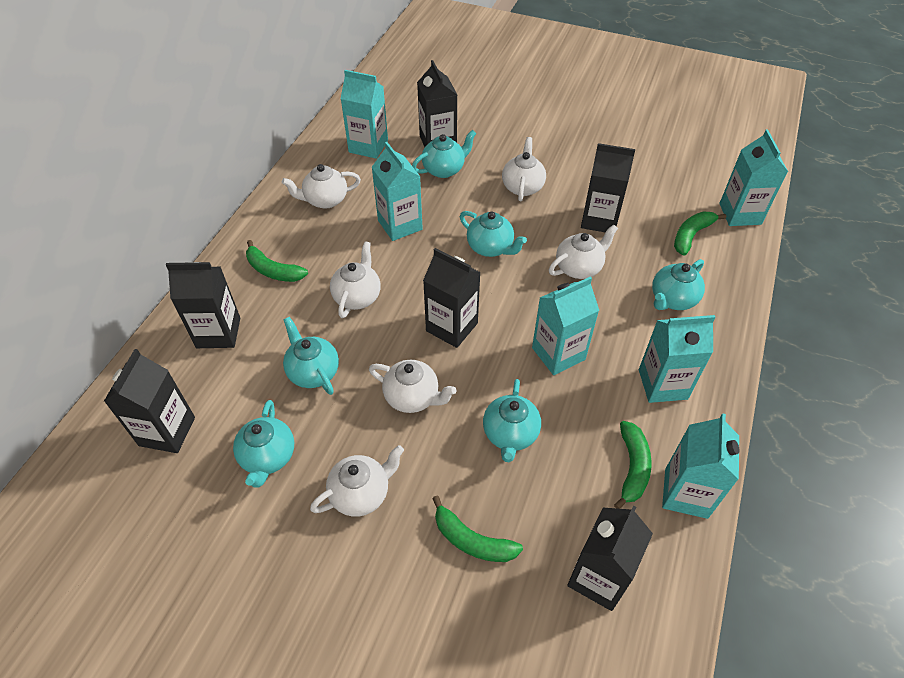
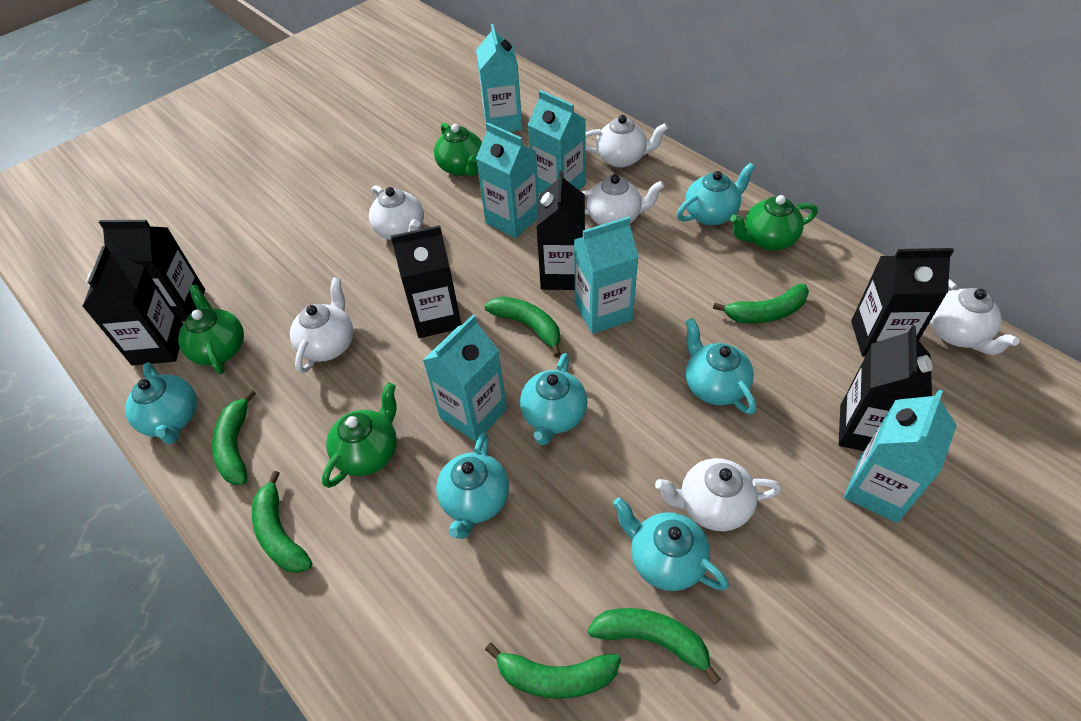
green banana: [246,240,308,282] [432,496,523,562] [614,421,652,509] [674,211,726,256] = 4 -> [212,389,256,485] [252,471,313,573] [484,297,561,357] [485,643,621,699] [587,608,721,685] [713,284,809,323] = 6
green teapot: none = 0 -> [178,284,244,375] [322,382,397,488] [434,123,482,176] [730,195,818,250] = 4

